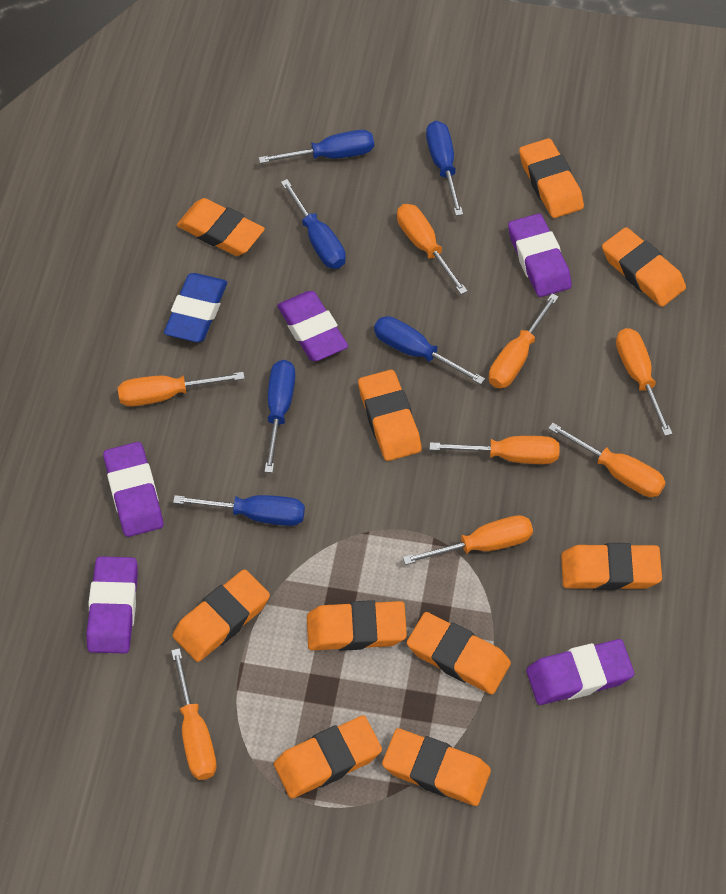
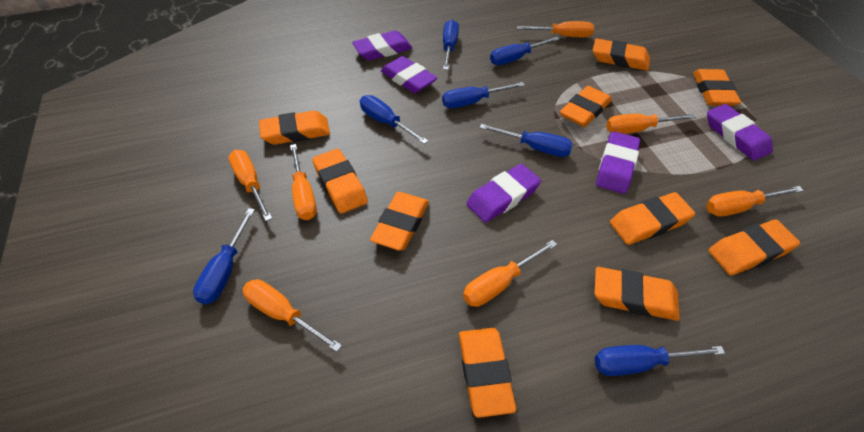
blue eraser: [164,273,227,342] = 1 -> none = 0
blue screwdriver: [173,495,305,526] [259,130,374,164] [264,360,295,473] [281,179,346,269] [374,316,485,384] [426,121,463,216] = 6 -> [193,208,255,304] [360,95,428,144] [442,82,525,108] [443,20,459,70] [479,124,573,157] [490,37,560,65] [595,345,725,376] = 7
orange screwdriver: [118,372,245,406] [171,648,217,780] [397,204,468,295] [403,515,533,565] [429,436,560,464] [489,293,559,388] [548,423,666,497] [616,328,673,436] = 8 -> [228,150,272,221] [242,279,342,352] [290,144,317,220] [463,240,557,307] [517,21,594,37] [606,114,696,134] [706,186,804,217] = 7

